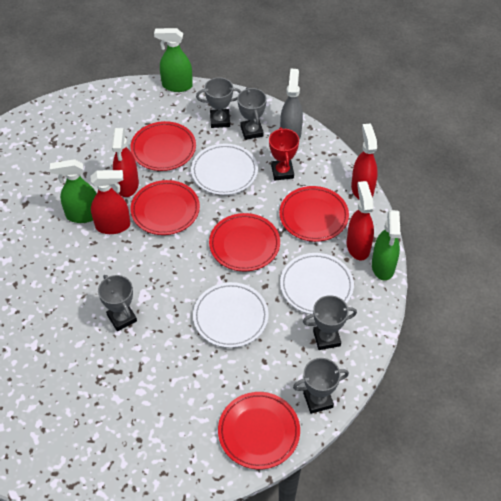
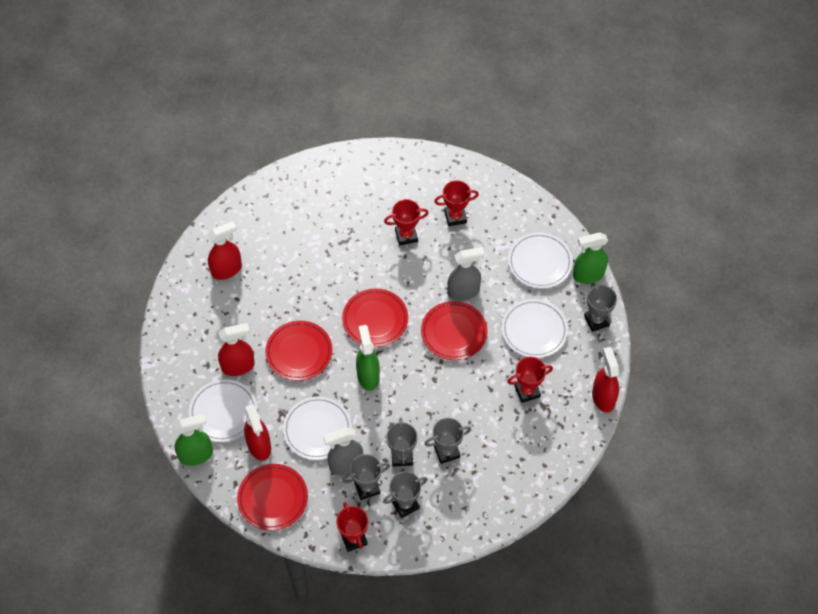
grey spray bottle: [280,69,303,140] = 1 -> [323,428,363,475] [447,247,485,301] = 2
red plate: [130,121,196,171] [130,180,200,235] [209,213,280,271] [218,392,300,469] [279,186,349,242] = 5 -> [237,464,308,531] [265,321,332,381] [342,288,408,347] [421,301,488,360] = 4
red trophy: [269,127,299,180] = 1 -> [336,502,368,552] [384,199,428,245] [434,180,479,226] [507,357,553,403] = 4
white plate: [191,143,258,195] [193,282,269,348] [280,253,354,314] = 3 -> [189,379,257,442] [283,396,352,460] [502,299,568,358] [508,232,573,288] = 4

